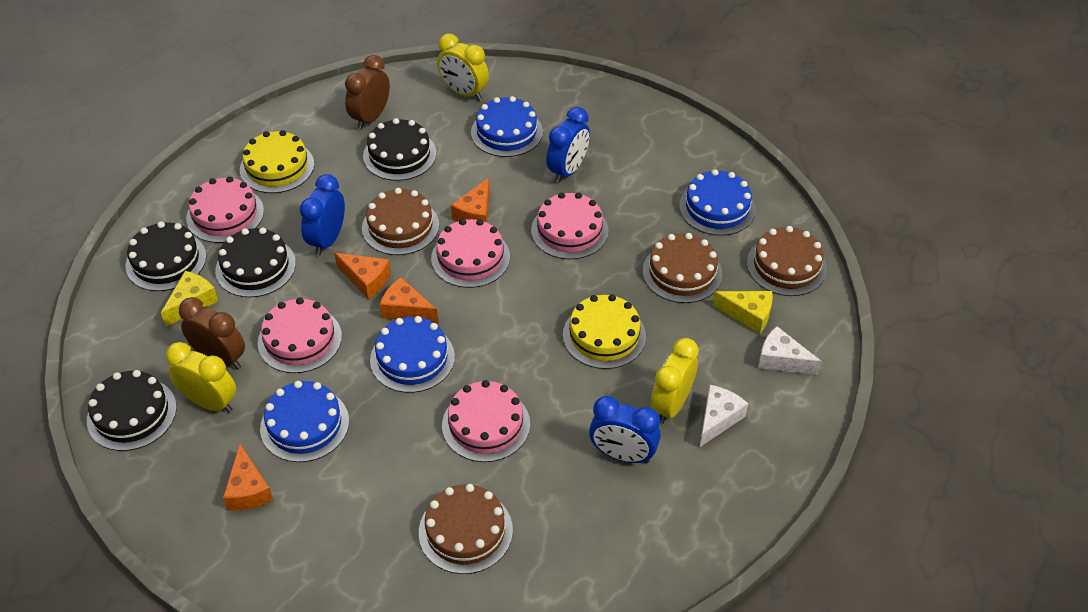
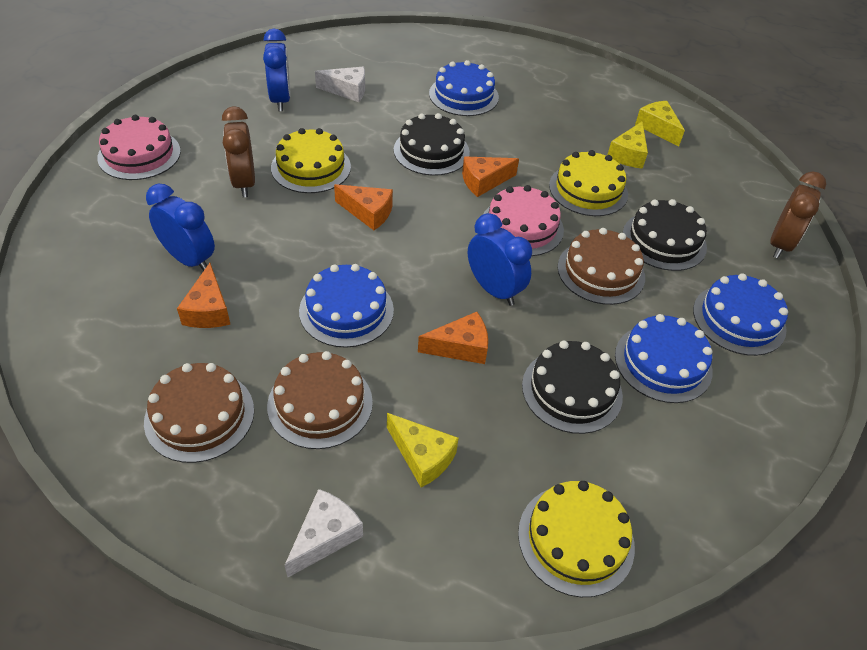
black cake: [87,370,177,451] [126,221,206,291] [215,228,296,297] [363,118,436,181] = 4 -> [394,113,470,176] [522,340,623,434] [623,199,707,271] = 3
brown cake: [362,188,439,255] [419,484,513,574] [643,233,722,303] [747,226,827,296] = 4 -> [144,363,254,463] [267,351,373,449] [558,228,645,305] = 3
pink cake: [186,176,264,243] [258,298,342,373] [431,219,510,288] [442,380,530,462] [531,192,609,259] = 5 -> [97,115,181,180] [483,185,564,256] = 2
yellow cake: [240,130,314,193] [563,294,646,369] = 2 -> [271,128,351,193] [518,481,635,597] [549,150,628,216] = 3
yellow cheese: [161,271,218,326] [713,291,773,334] = 2 -> [387,413,459,488] [608,121,648,169] [635,101,685,146] = 3
yellow clock: [166,342,236,413] [437,34,489,101] [651,338,699,424] = 3 -> none = 0

